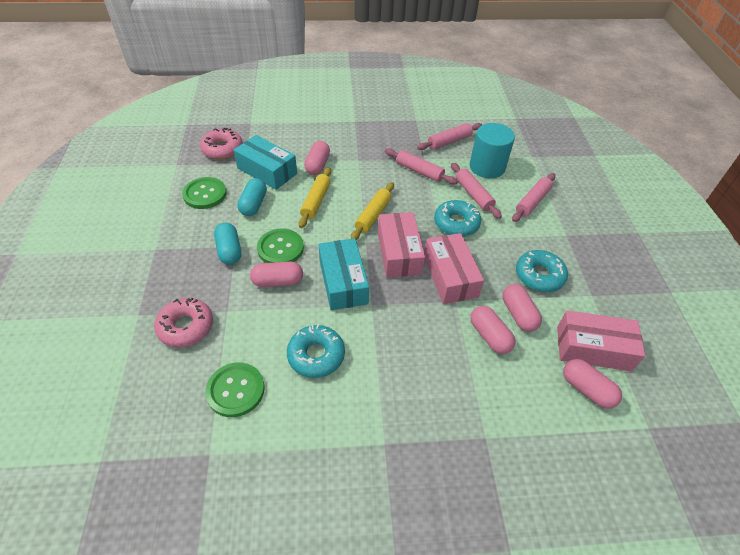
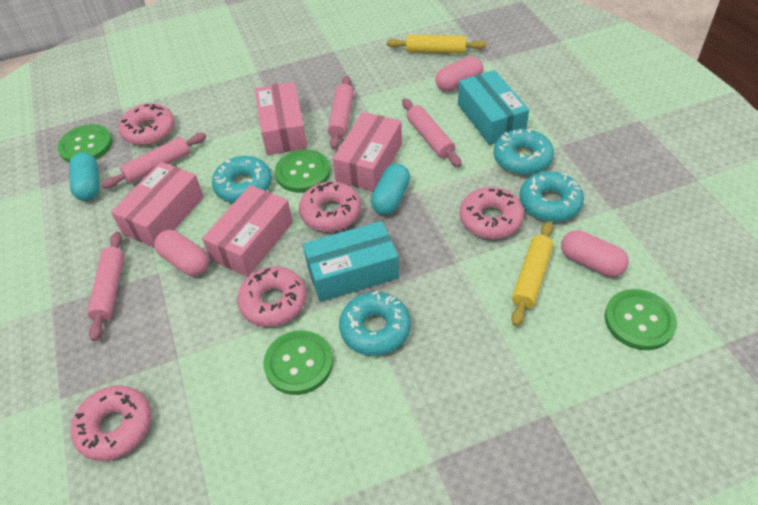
green button: [182,177,227,209] [205,362,265,417] [257,228,304,263] = 3 -> [57,124,113,163] [263,330,333,395] [275,149,330,193] [604,289,677,350] = 4
pink box: [378,212,425,278] [424,233,484,304] [557,310,645,371] = 3 -> [111,162,204,248] [202,185,293,277] [255,82,307,155] [333,112,402,191] = 4
pink capsule: [250,262,303,287] [304,141,330,175] [470,306,516,354] [502,284,542,332] [563,359,622,409] = 5 -> [154,230,209,276] [435,56,483,92] [561,230,629,277] = 3
pink donut: [154,298,213,348] [200,128,243,159] = 2 -> [71,385,151,461] [119,103,175,145] [237,266,307,327] [299,181,361,232] [460,187,524,239] = 5
turquoise cylinder: [470,123,515,178] = 1 -> none = 0
turquoise donut: [287,325,345,378] [434,200,481,237] [516,250,568,292] = 3 -> [212,156,272,203] [339,291,411,356] [494,128,554,175] [519,171,584,222] = 4

